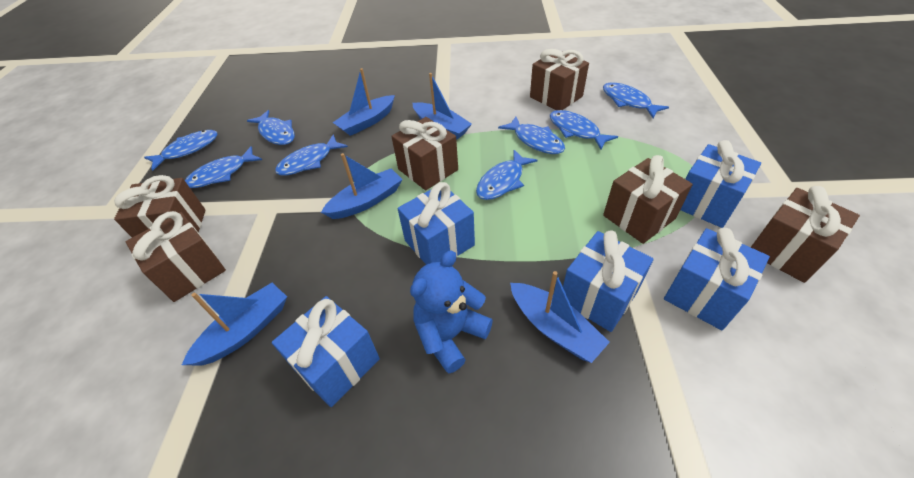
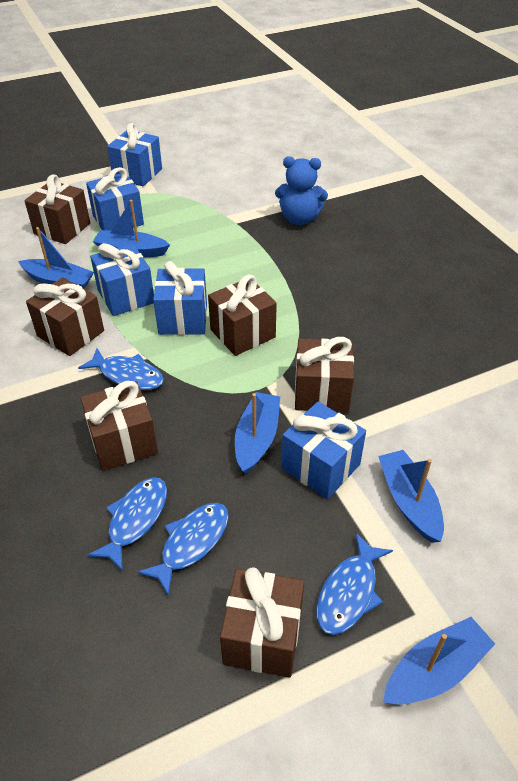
blue fish: [144,130,217,171] [185,146,262,188] [247,110,295,145] [275,134,348,175] [476,150,538,200] [498,117,565,154] [550,110,618,150] [603,83,669,118] = 8 -> [78,348,164,390] [87,477,167,571] [137,503,229,596] [316,533,393,635] = 4

